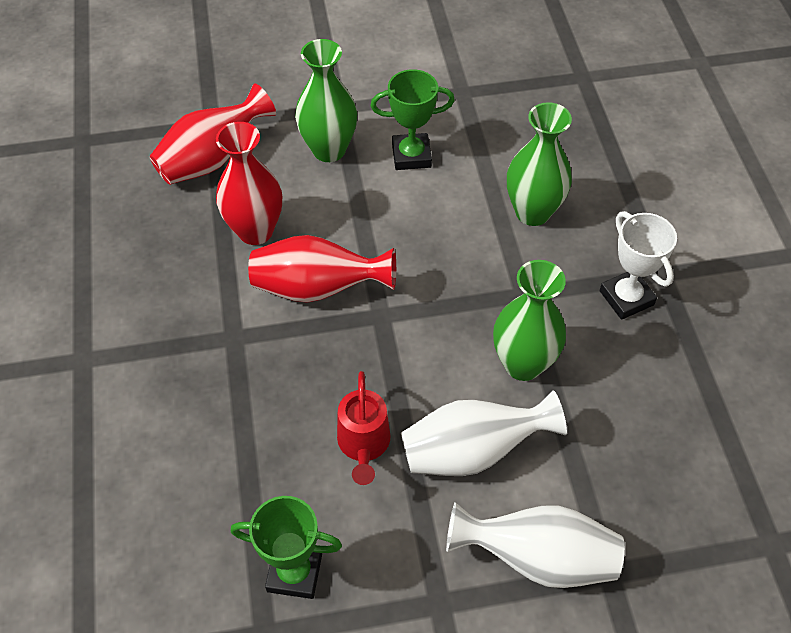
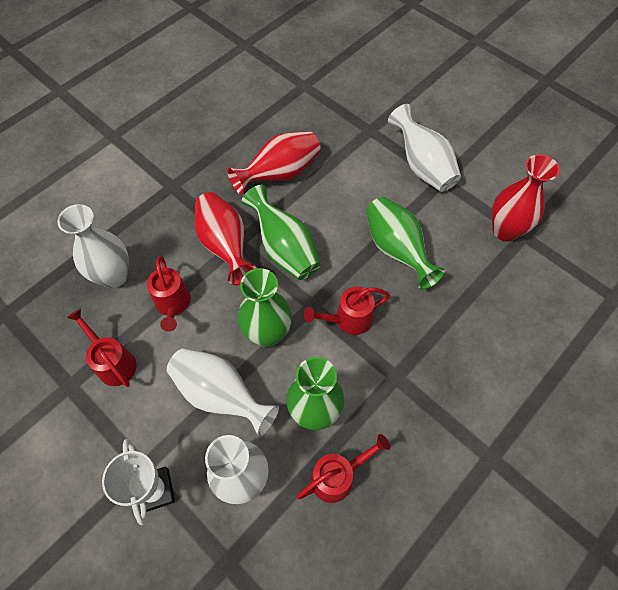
green trophy: [230,496,342,599] [370,69,455,170] = 2 -> none = 0
green vase: [295,39,357,162] [493,260,566,381] [507,102,572,226] = 3 -> [238,268,292,347] [242,185,321,280] [286,357,344,430] [366,197,445,290] = 4
red watering can: [337,371,391,485] = 1 -> [67,308,136,387] [147,256,191,332] [296,434,390,503] [304,287,390,335] = 4
white vase: [401,390,567,476] [446,502,625,588] = 2 -> [57,204,129,288] [167,348,279,437] [205,435,269,504] [388,104,461,192] = 4

